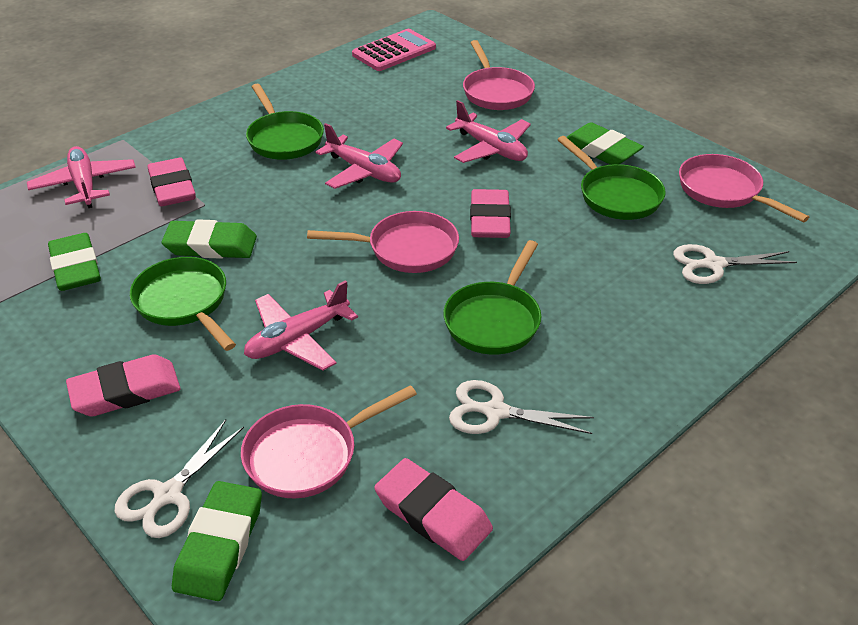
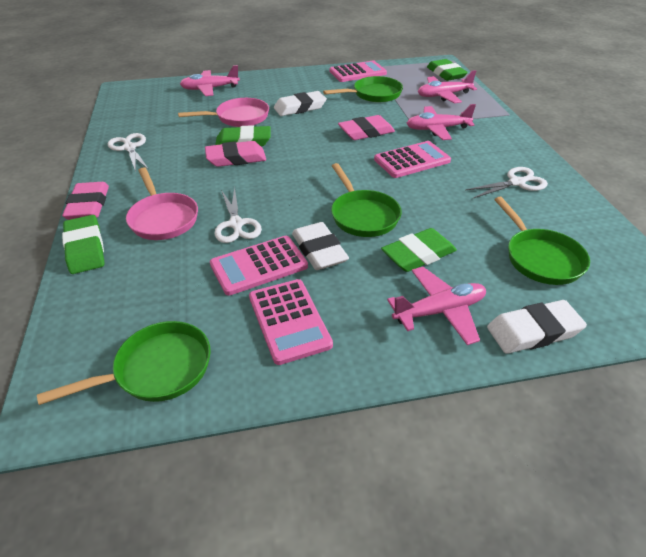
pink calculator: [352,29,436,71] = 1 -> [210,236,308,296] [249,279,333,365] [329,60,387,82] [374,141,451,178] = 4
pink eraser: [66,354,181,417] [147,158,196,206] [374,458,493,561] [470,189,511,238] = 4 -> [62,182,109,220] [205,141,266,167] [338,115,395,140] = 3
pink pan: [241,385,417,498] [307,211,459,273] [463,40,535,110] [679,154,809,222] = 4 -> [126,167,198,240] [178,98,269,127] = 2
white eraser: none = 0 -> [274,91,327,116] [292,222,349,270] [487,300,587,354] = 3

